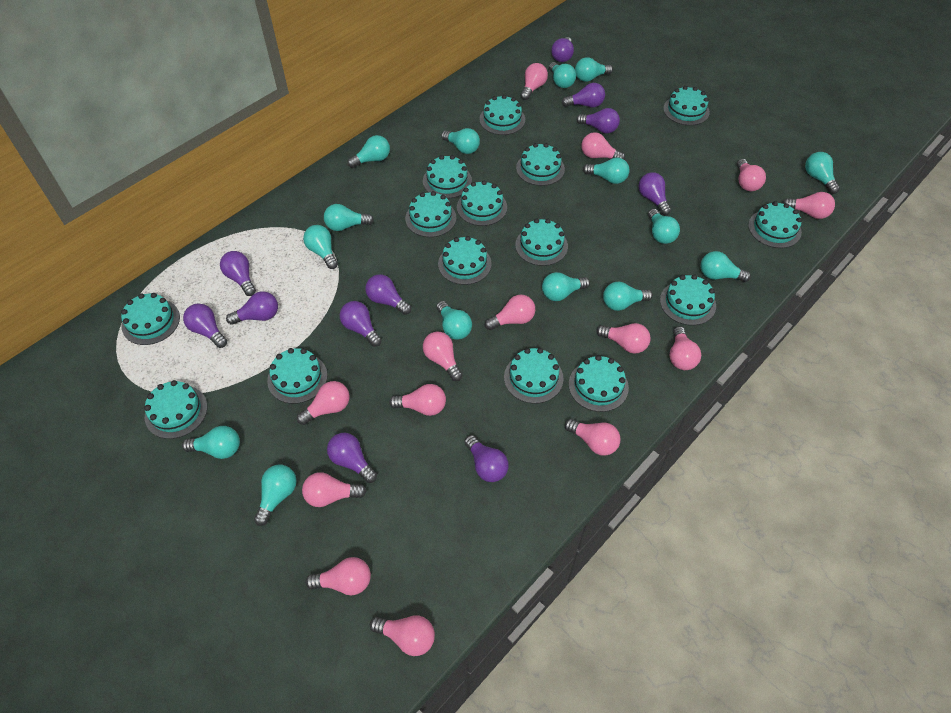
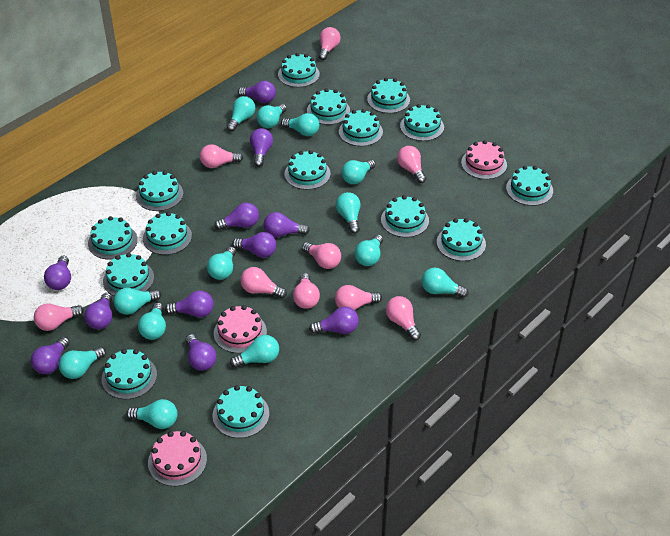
pink cake: none = 0 -> [148,431,207,486] [214,305,267,353] [461,140,507,179] = 3
pink light bulb: [297,381,350,425] [302,472,367,507] [306,557,371,595] [370,616,435,656] [389,384,446,416] [423,332,463,381] [485,295,535,330] [521,63,548,100] [564,419,620,456] [581,132,625,160] [596,323,651,354] [670,326,701,370] [737,159,766,191] [782,192,835,219] = 14 -> [34,303,84,331] [200,144,243,168] [240,267,287,298] [293,273,320,309] [302,242,341,269] [319,27,340,60] [335,285,382,310] [386,296,421,340] [397,146,426,183] = 9
turquoise light bulb: [182,426,240,459] [254,465,297,526] [303,225,338,269] [324,204,374,231] [347,135,390,168] [436,301,472,340] [441,128,480,154] [542,272,590,301] [549,62,576,88] [575,57,613,82] [583,157,630,184] [603,282,653,311] [648,209,680,244] [701,251,751,282] [805,152,840,194] = 15 -> [59,346,106,379] [114,288,161,315] [126,399,177,429] [138,303,166,340] [207,246,236,280] [227,96,255,131] [230,335,279,368] [257,104,287,128] [281,113,319,136] [336,192,360,234] [341,159,376,184] [355,234,383,266] [421,268,468,298] = 13

